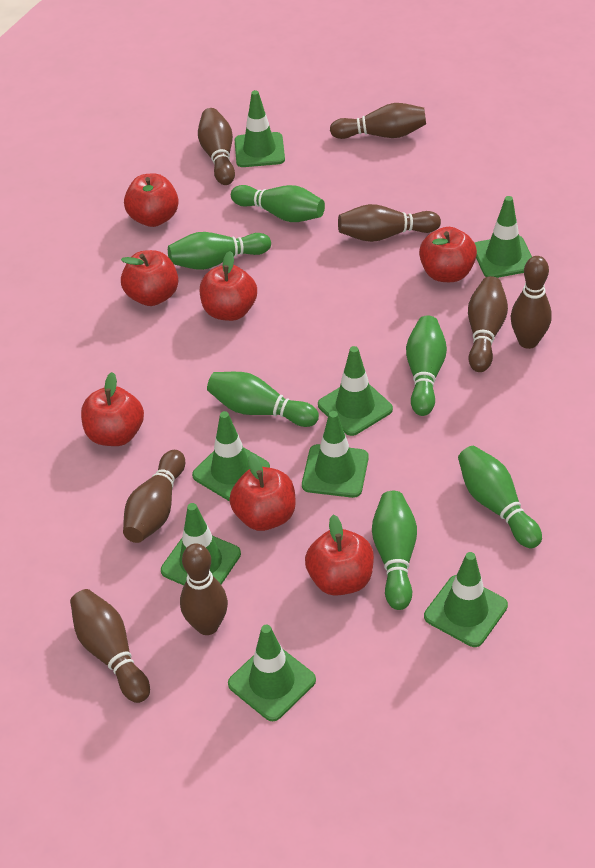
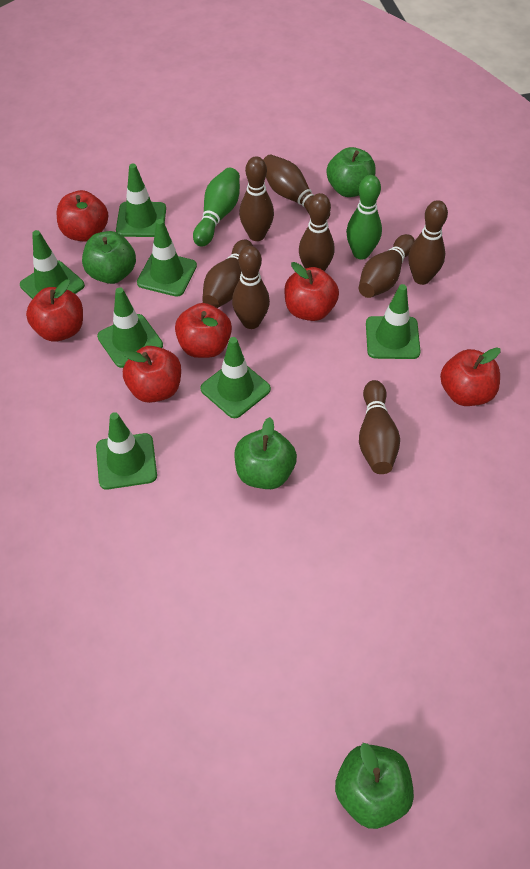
green apple: none = 0 -> [82,231,136,284] [234,417,297,489] [326,147,376,197] [335,743,414,829] = 4
green bowling pin: [168,232,271,270] [207,372,319,427] [231,185,325,222] [372,491,417,610] [406,316,447,416] [458,446,542,548] = 6 -> [193,168,240,247] [346,175,382,260] = 2
green traffic cone: [161,503,241,585] [192,411,270,501] [228,625,316,721] [235,90,285,167] [302,411,369,498] [318,346,393,436] [424,552,508,647] [475,196,532,278] = 8 -> [20,230,85,299] [96,412,157,489] [97,287,163,368] [116,164,166,237] [137,219,197,297] [200,337,271,418] [366,284,421,359] = 7
red apple: [81,372,144,446] [121,250,178,306] [124,173,179,227] [200,251,257,321] [229,454,296,531] [305,515,374,596] [419,227,477,282] = 7 -> [26,280,83,342] [57,190,108,242] [122,346,181,403] [175,303,232,358] [284,262,339,321] [440,347,501,406] = 6

